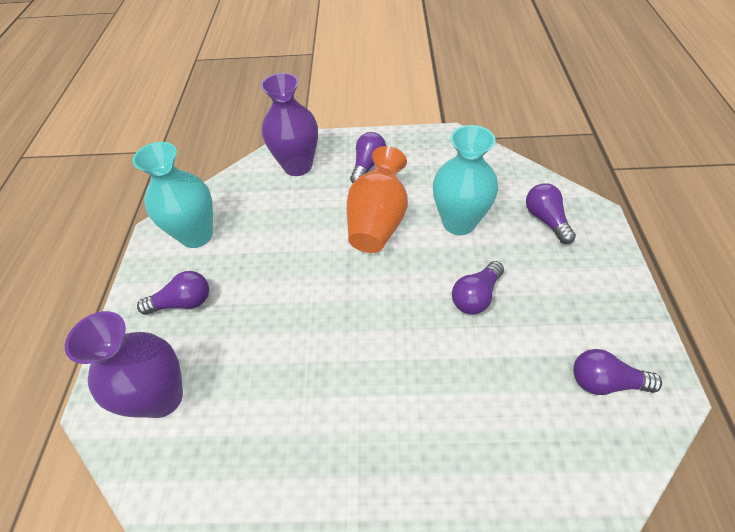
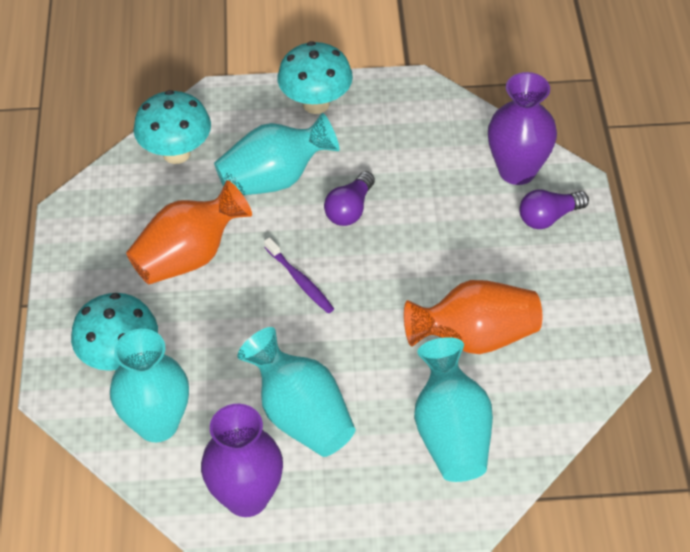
orange vase: [347,146,408,253] = 1 -> [126,180,252,284] [404,280,542,354] = 2
purple light bulb: [137,271,209,315] [350,132,386,183] [452,261,504,314] [526,183,576,244] [573,349,662,395] = 5 -> [324,171,375,226] [519,189,589,229] = 2
purple toothbrush: none = 0 -> [264,237,334,313] = 1
turquoise mushroom: none = 0 -> [71,293,158,371] [134,90,211,164] [277,41,353,114] = 3
turquoise vase: [132,142,213,248] [433,125,498,235] = 2 -> [110,329,189,442] [214,113,340,195] [238,327,356,457] [414,337,493,482] = 4

